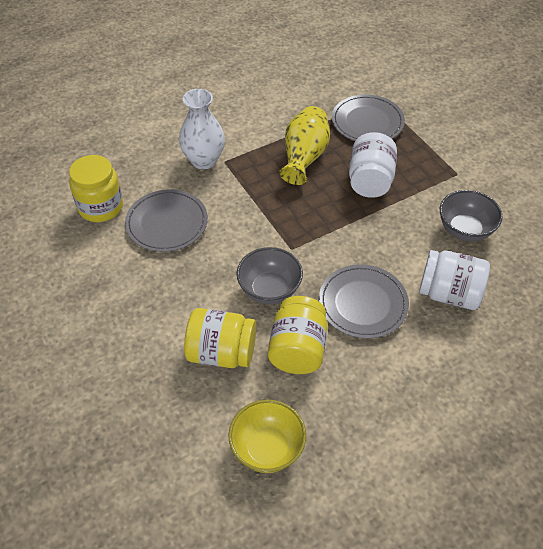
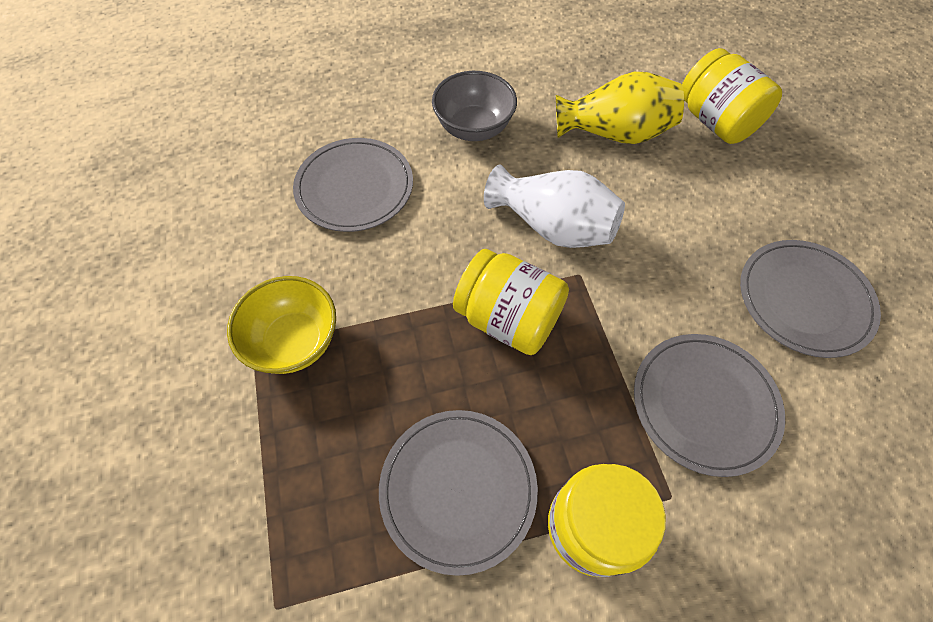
grey bowl: [237,247,303,304] [440,190,502,242] = 2 -> [432,71,517,141] = 1
grey plate: [125,189,208,252] [319,264,409,339] [332,94,405,141] = 3 -> [293,138,413,232] [379,410,538,576] [634,334,785,477] [740,240,881,358] = 4
white jar: [349,132,397,198] [419,250,490,310] = 2 -> none = 0

